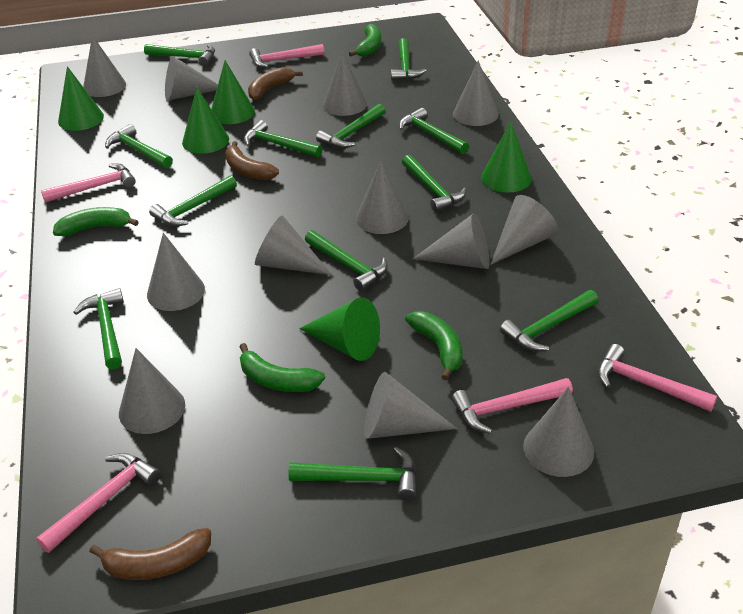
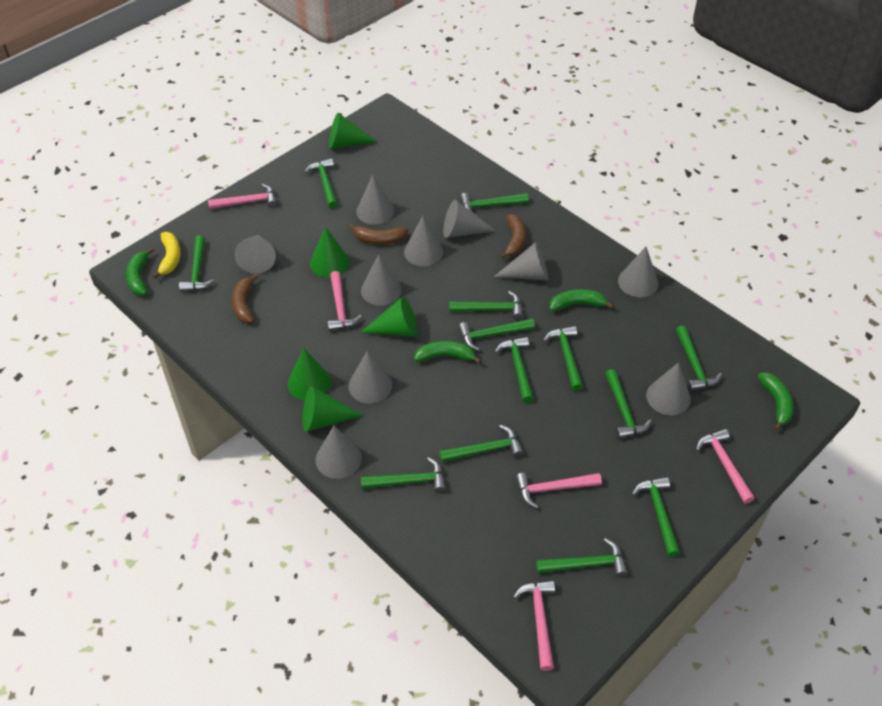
green hammer: [73,288,124,369] [105,124,173,168] [144,44,215,66] [149,175,237,227] [244,120,322,157] [288,447,416,501] [305,230,388,291] [316,104,385,148] [391,38,427,81] [399,108,469,154] [402,155,467,212] [500,290,598,352] = 12 -> [179,235,214,292] [304,158,338,209] [361,457,446,493] [439,425,524,462] [449,291,523,320] [458,319,535,351] [460,193,529,216] [494,337,534,403] [536,538,628,577] [543,326,583,391] [605,369,652,439] [632,477,680,557] [676,326,722,391] = 13
grey cone: [83,35,126,97] [119,348,185,434] [147,233,205,311] [165,56,218,101] [255,215,332,275] [323,52,367,116] [356,161,409,234] [364,372,457,439] [413,213,490,269] [453,60,498,126] [490,195,558,265] [523,387,594,477] = 12 -> [235,235,276,274] [316,426,362,479] [348,351,392,403] [356,175,394,225] [361,254,401,306] [404,216,443,266] [443,200,496,238] [494,242,549,280] [618,247,658,298] [646,362,691,415] = 10
yellow banana: none = 0 -> [152,232,181,279] = 1

